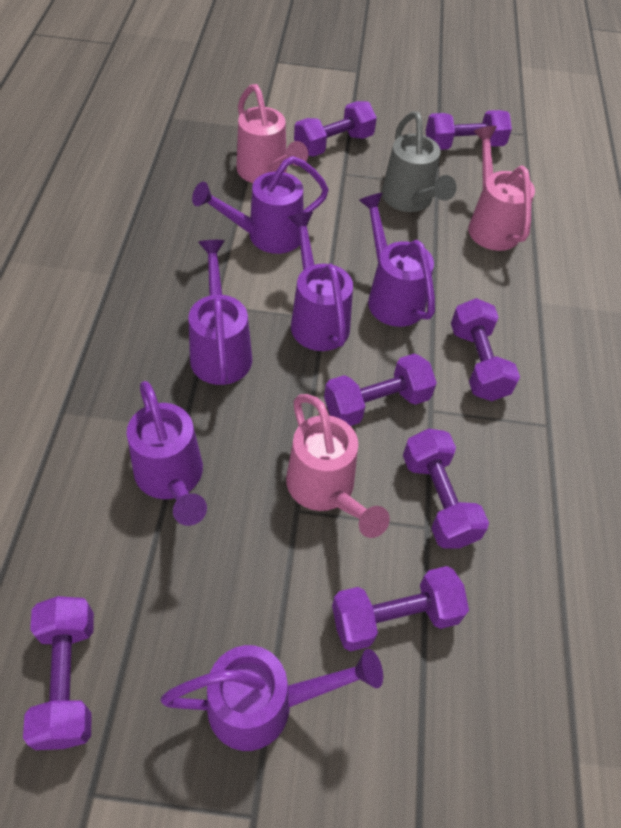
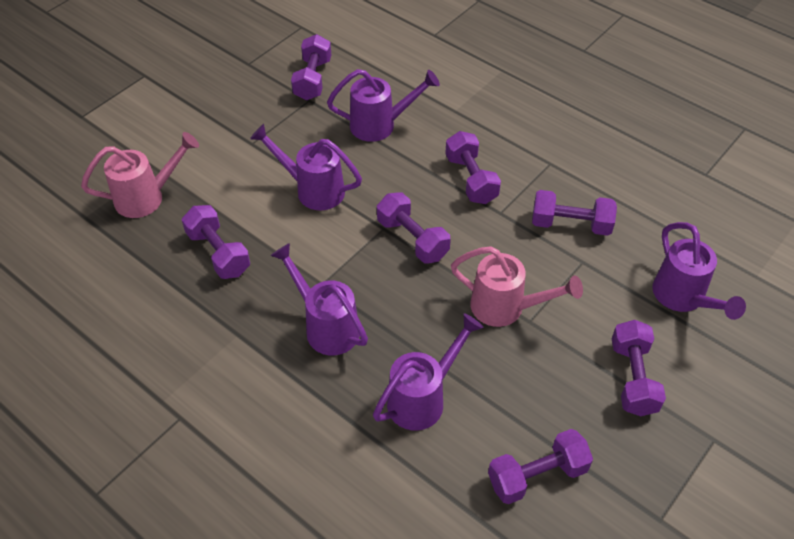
grey watering can: [382,111,457,212] = 1 -> none = 0
pink watering can: [236,84,308,183] [286,394,390,538] [468,126,535,251] = 3 -> [81,132,199,218] [451,246,583,327] = 2
purple watering can: [127,381,207,526] [161,645,383,751] [188,240,252,385] [192,156,329,254] [288,212,353,351] [359,193,435,327] = 6 -> [250,124,362,210] [271,243,368,356] [327,69,440,142] [373,313,484,431] [652,222,746,320] = 5

